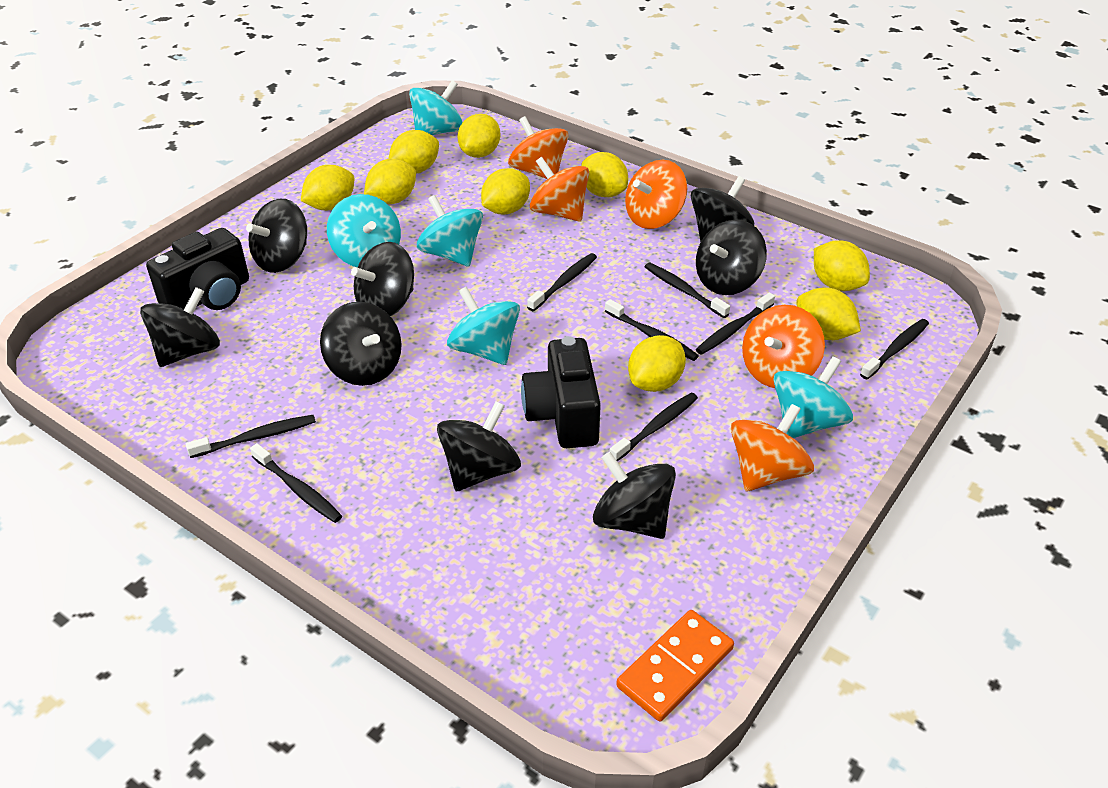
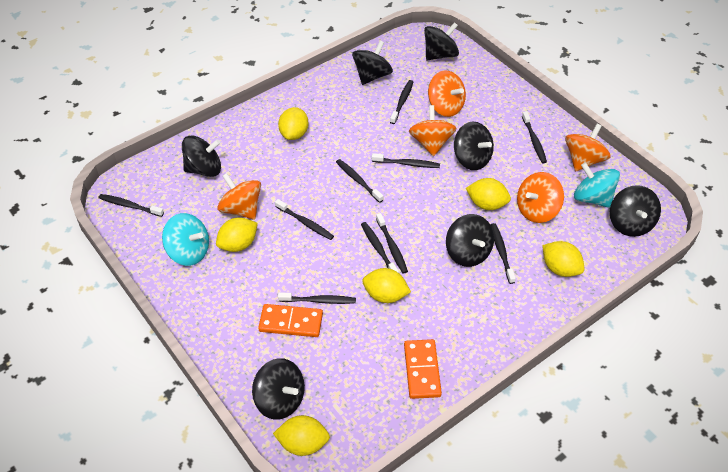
black camera: [146,228,249,310] [521,336,601,448] = 2 -> none = 0
black spinning top: [140,287,220,367] [246,199,307,273] [320,302,402,386] [351,242,414,316] [437,401,521,491] [593,452,676,539] [691,176,754,242] [696,220,767,295] = 8 -> [182,136,221,177] [252,358,305,420] [352,40,393,85] [424,22,459,60] [446,214,494,267] [454,122,494,170] [610,185,661,237] = 7
black toothbrush: [186,415,316,458] [250,443,342,523] [527,253,597,311] [605,299,699,361] [610,393,698,461] [645,263,730,318] [696,293,775,355] [860,319,929,379] = 8 -> [98,194,164,217] [275,199,334,240] [278,292,356,304] [336,159,383,203] [361,222,399,273] [372,153,440,168] [376,213,408,274] [390,80,413,124] [491,223,516,284] [522,111,547,163] = 10
orange domino: [616,610,734,721] = 1 -> [258,304,323,337] [404,339,442,399] = 2
turquoise spinning top: [327,194,401,267] [409,80,463,135] [417,195,483,267] [447,286,520,365] [773,356,853,438] = 5 -> [162,213,209,266] [574,162,620,208] = 2
yellow lemon: [301,165,354,210] [364,159,416,204] [388,130,439,173] [458,114,500,158] [481,168,530,214] [581,152,628,197] [628,335,686,392] [796,287,861,340] [814,240,870,291] = 9 -> [216,217,258,252] [273,415,330,456] [278,107,309,140] [362,268,411,303] [466,178,511,210] [542,241,584,277] = 6

